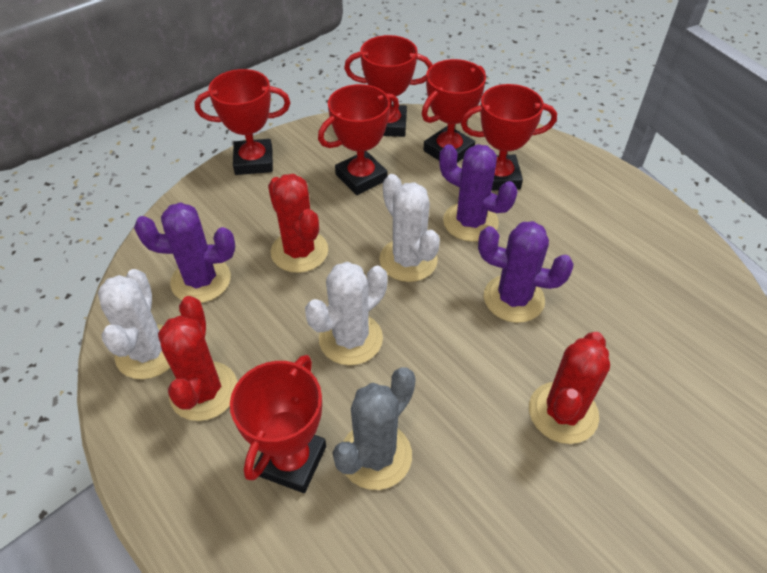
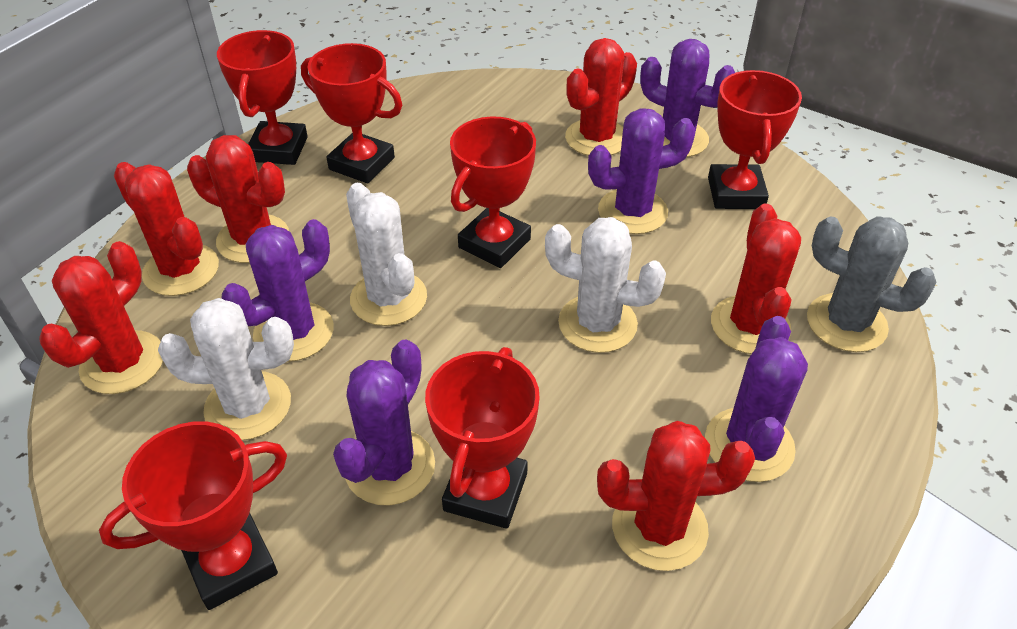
purple cactus: [134,202,235,303] [439,144,517,242] [478,221,574,323] = 3 -> [221,219,334,362] [333,339,435,505] [588,108,696,234] [640,39,735,157] [705,316,808,482] = 5
red cactus: [158,296,238,421] [268,174,328,273] [529,332,610,444] = 3 -> [39,241,163,394] [114,162,219,296] [187,135,289,263] [565,38,637,156] [597,421,755,571] [711,204,801,354] = 6

